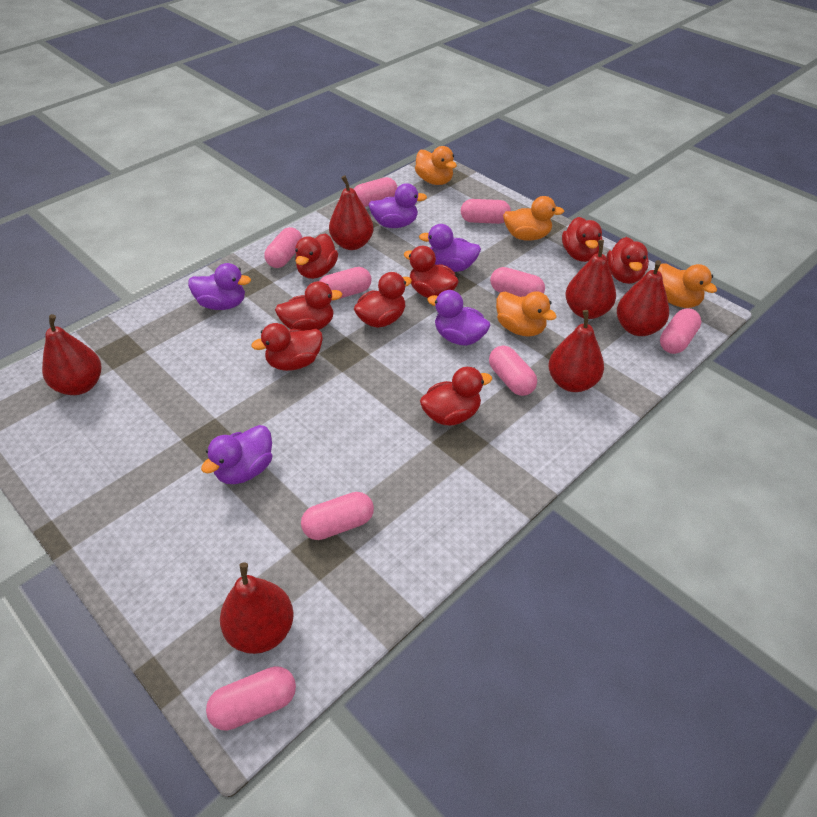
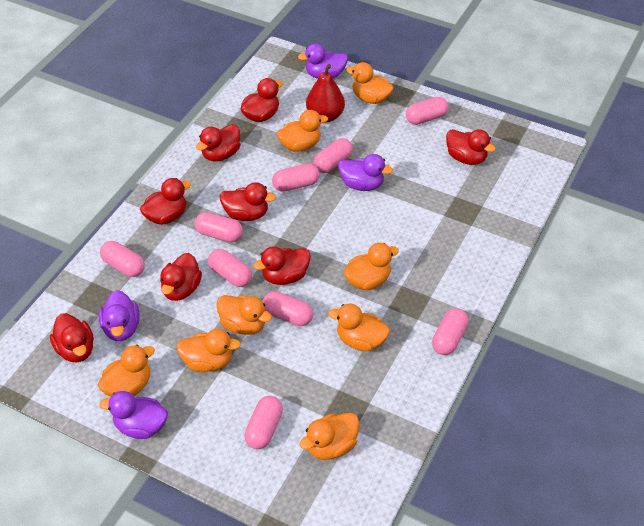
orange duck: [415,146,457,185] [496,291,557,337] [503,196,564,241] [658,263,717,308] = 4 -> [98,345,155,397] [176,329,241,372] [216,295,272,335] [277,110,328,152] [300,413,359,460] [328,303,390,351] [344,243,399,290] [346,62,394,104] = 8
purple duck: [188,263,251,310] [201,425,272,484] [368,183,427,228] [419,224,481,272] [427,290,491,346] = 5 -> [99,290,140,341] [99,391,168,439] [298,43,348,79] [338,154,393,191] = 4
red pear: [42,314,101,395] [220,562,294,654] [329,175,374,250] [548,310,604,392] [565,240,616,319] [617,260,669,336] = 6 -> [306,64,345,122] = 1

